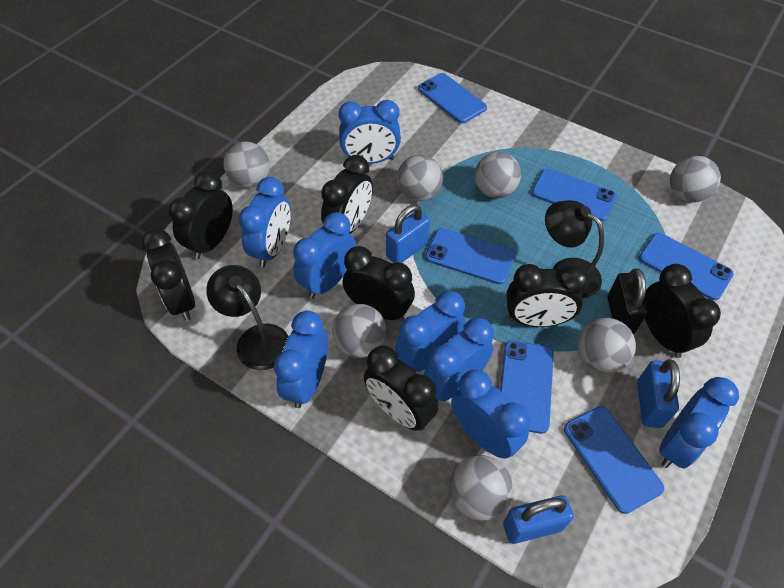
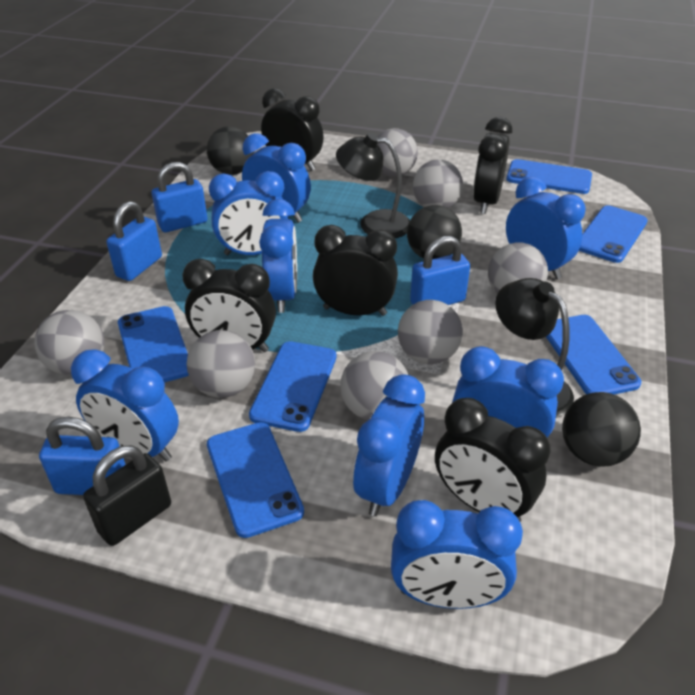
black ball: none = 0 -> [207,126,254,175] [407,205,462,259] [562,392,641,467] = 3
black clock: [141,229,195,321] [168,171,233,259] [321,155,373,234] [343,246,415,322] [364,345,438,431] [506,264,589,327] [644,264,721,358] = 7 -> [182,259,276,352] [261,88,324,171] [313,225,398,316] [435,398,550,522] [473,117,512,214] = 5
blue padlock: [386,204,430,263] [503,495,574,544] [637,359,680,428] = 3 -> [39,417,126,495] [106,201,162,281] [152,162,208,232] [410,236,470,305] = 4

